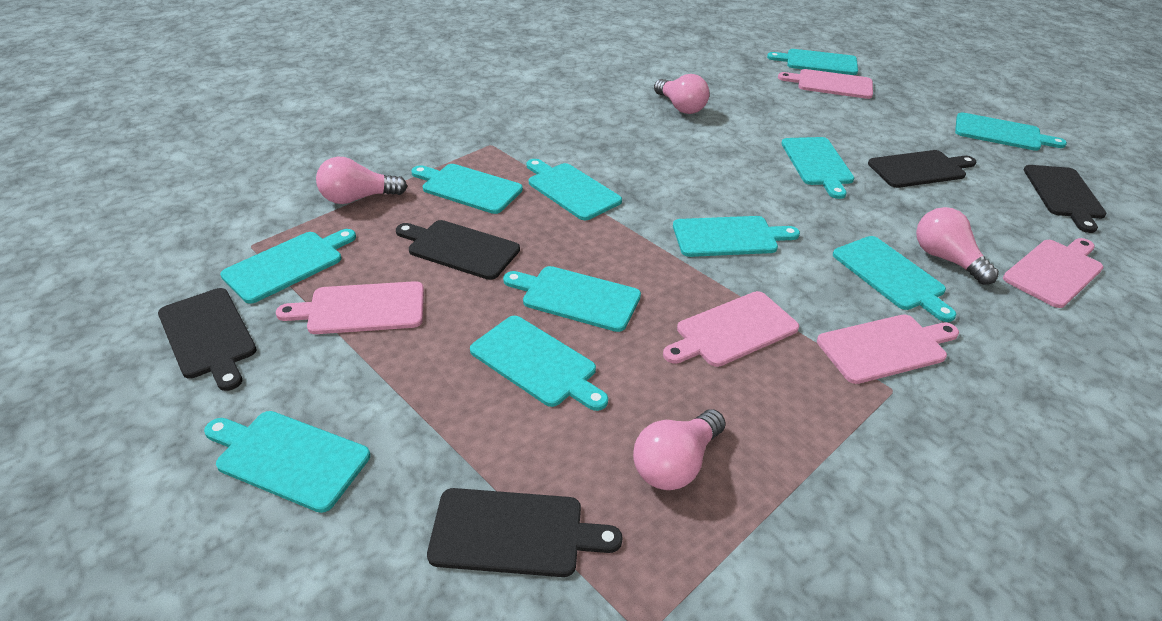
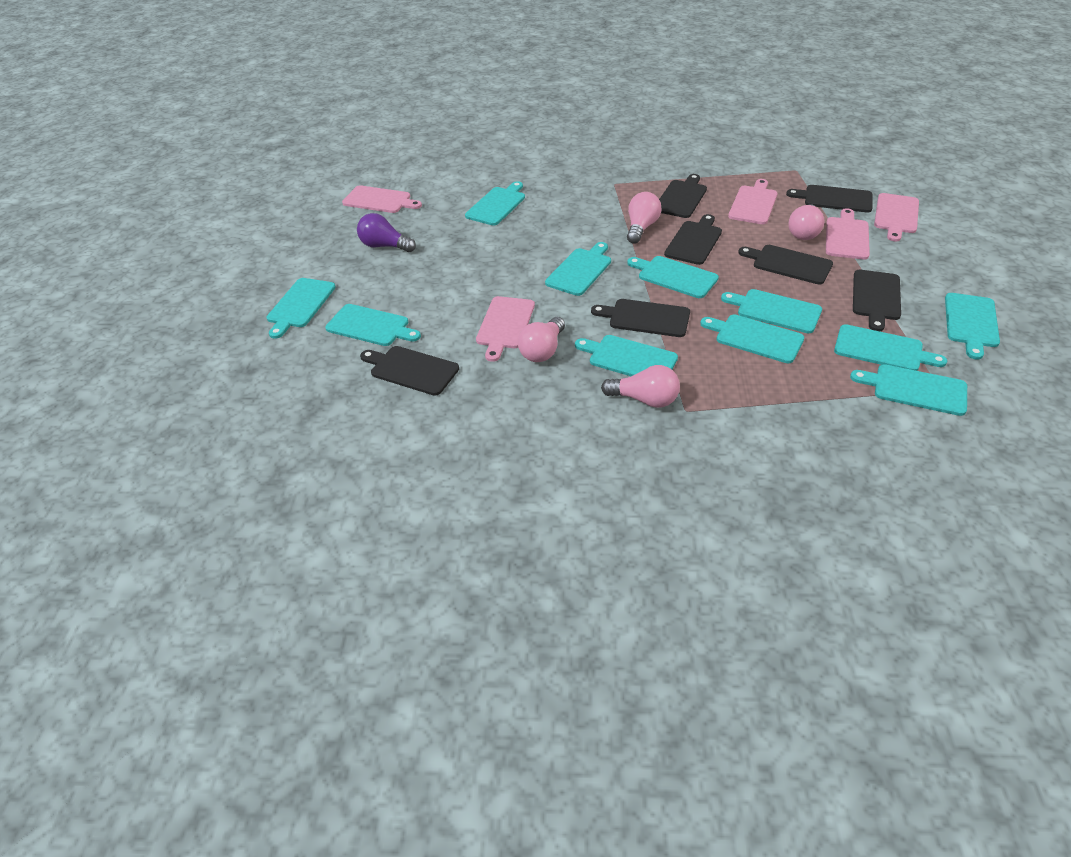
black cutting board: [158,288,256,391] [396,220,520,280] [427,488,622,577] [868,150,976,188] [1024,165,1107,233] = 5 -> [360,346,459,395] [591,299,690,337] [659,174,707,218] [664,214,722,265] [738,245,833,284] [786,185,873,212] [853,270,901,331] = 7
purple light bulb: none = 0 -> [357,213,416,252] = 1

